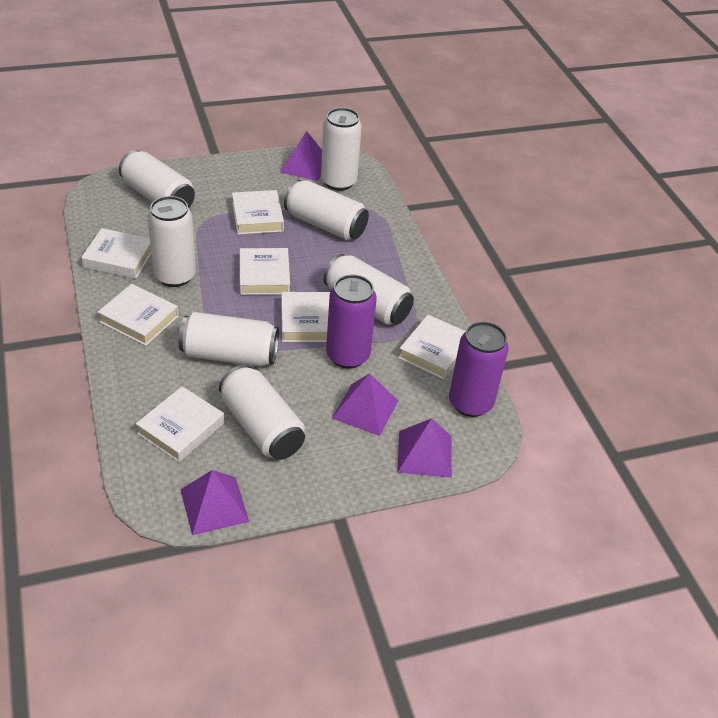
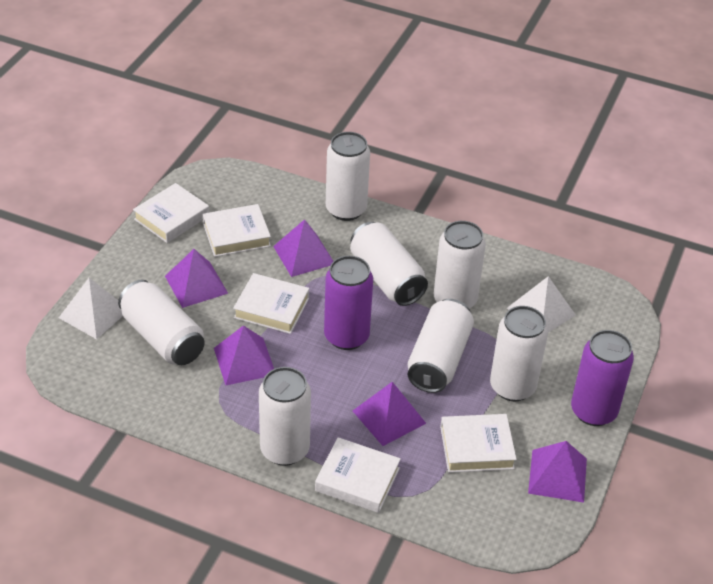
purple pyramid: [180,470,249,535] [280,131,322,181] [332,373,398,436] [397,418,452,478] = 4 -> [165,249,228,308] [214,325,274,386] [273,219,333,277] [353,382,426,446] [528,441,587,503] = 5
white book: [81,228,151,279] [98,284,179,346] [136,386,224,462] [232,190,284,235] [239,248,290,295] [281,292,330,342] [398,315,466,379] = 7 -> [133,183,209,243] [203,204,271,257] [233,273,309,334] [315,437,401,513] [440,414,517,473] = 5
white pyramid: none = 0 -> [59,278,123,339] [507,276,576,332] = 2

